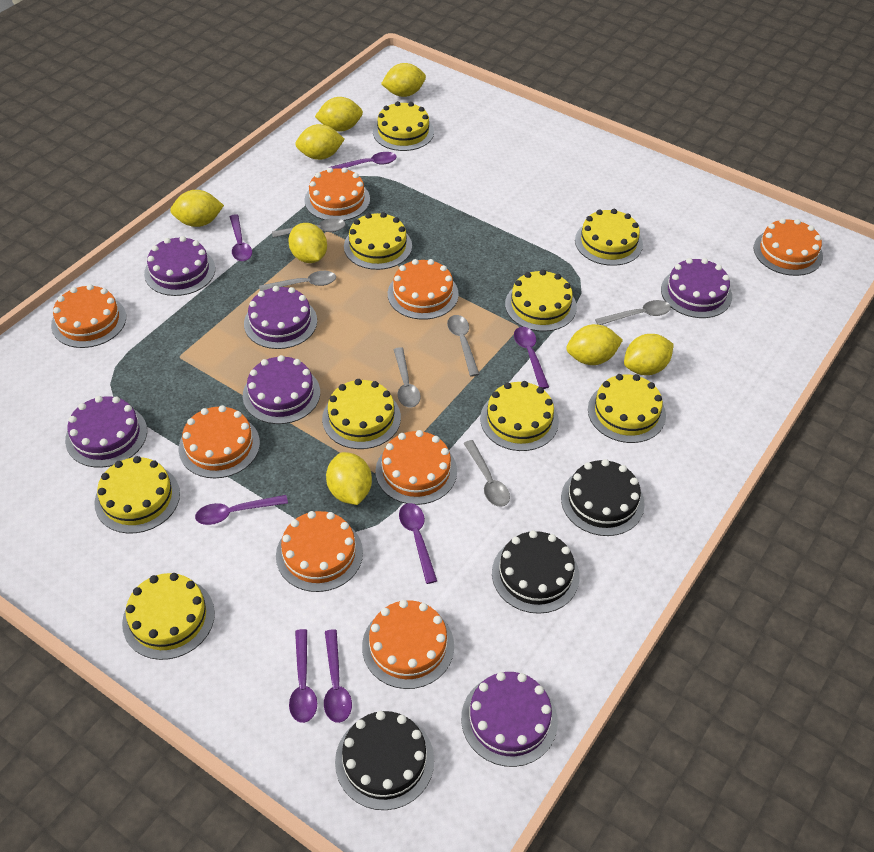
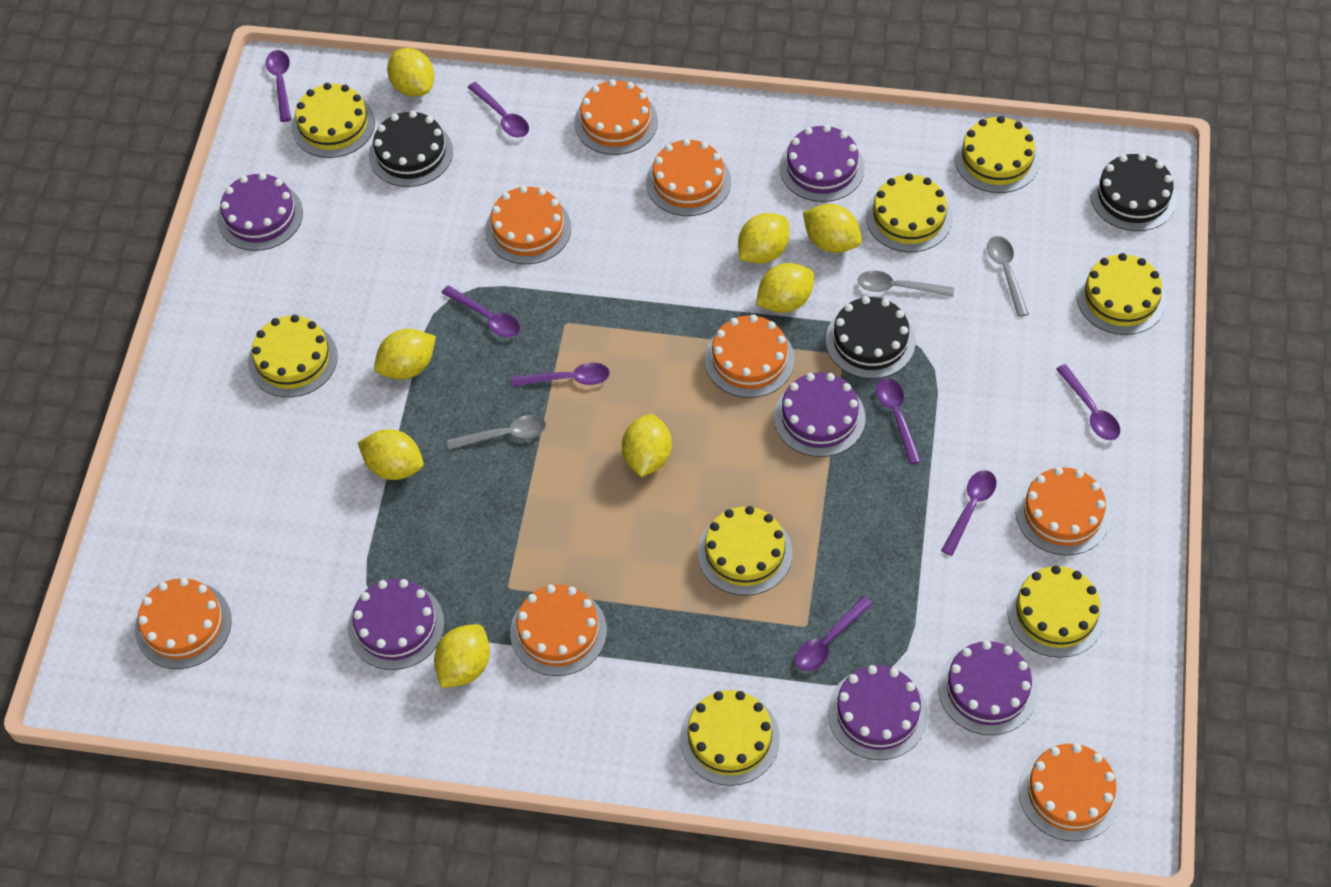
grey spoon: [259,271,336,291] [272,218,346,238] [393,347,421,407] [447,315,479,376] [464,440,510,507] [595,300,671,325] = 6 -> [447,415,546,450] [858,271,954,297] [987,236,1029,317] = 3
purple spoon: [195,495,288,525] [230,214,252,261] [289,629,317,723] [324,629,352,723] [328,152,397,169] [399,503,437,584] [514,327,549,389] = 7 -> [266,50,291,122] [441,285,520,337] [467,82,529,138] [511,363,610,387] [795,596,873,671] [876,378,921,465] [941,470,997,556] [1056,364,1120,440] = 8
yellow cake: [94,456,180,534] [122,573,215,660] [322,379,401,449] [344,212,412,270] [373,101,434,151] [480,381,559,451] [505,270,577,332] [575,209,643,266] [588,374,666,443] = 9 -> [248,315,338,397] [292,83,375,158] [680,690,780,786] [697,506,792,596] [866,173,953,252] [954,116,1040,193] [1007,565,1105,658] [1076,253,1166,335] = 8

